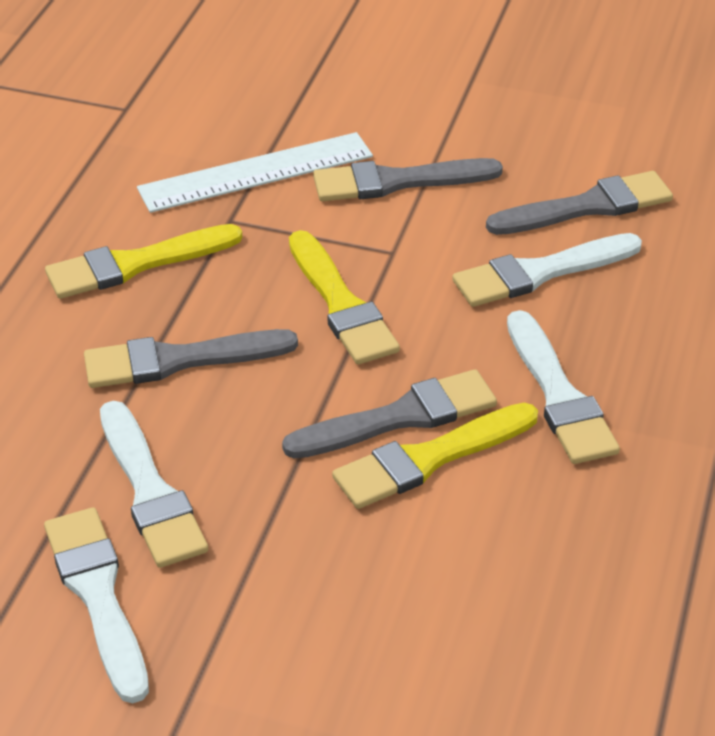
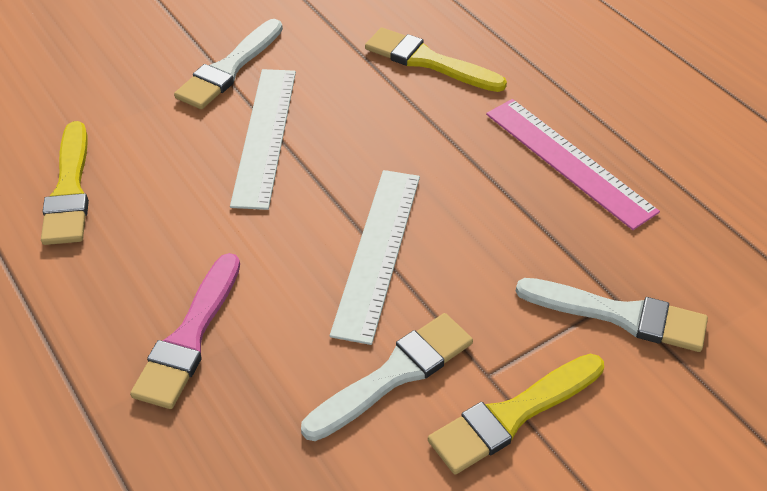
grey brush: [84,329,298,388] [282,369,497,458] [313,158,503,201] [486,171,673,235] = 4 -> none = 0
pink brush: none = 0 -> [130,253,240,409] = 1
pink ruler: none = 0 -> [486,99,660,230] = 1
white brush: [44,507,149,703] [100,401,208,568] [452,233,642,307] [507,310,620,464] = 4 -> [174,19,283,109] [301,313,473,441] [516,278,708,352] = 3
white ruler: [137,132,373,213] = 1 -> [230,69,296,210] [330,170,420,345] = 2

